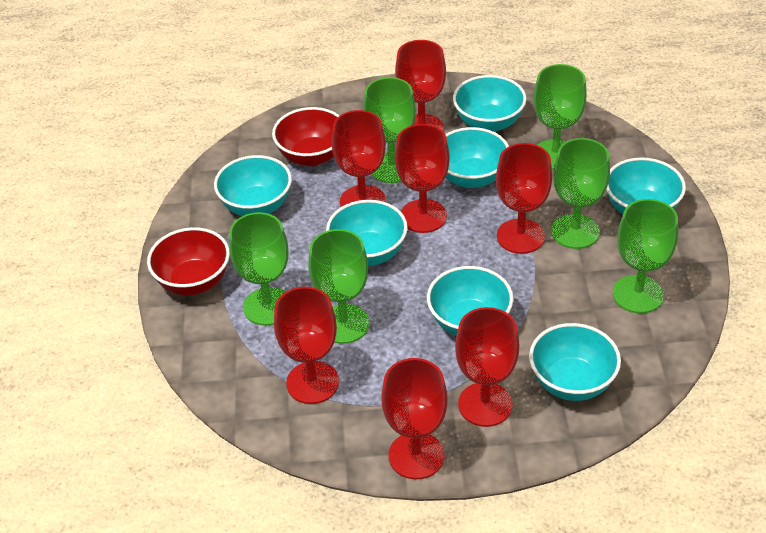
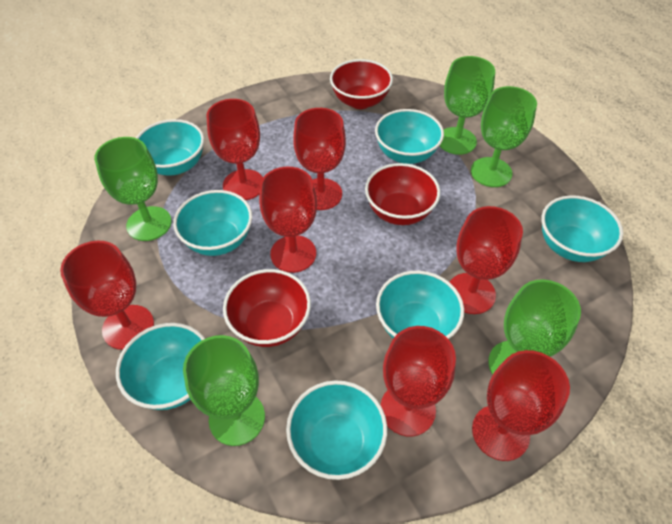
green goblet: [229,212,288,326] [308,229,369,344] [363,77,416,183] [534,64,587,170] [551,138,610,249] [613,199,678,313] = 6 -> [94,137,172,241] [183,335,265,446] [439,56,495,155] [471,86,537,187] [488,279,581,375] = 5
red bowl: [147,227,230,295] [272,107,340,166] = 2 -> [223,269,311,347] [330,59,393,109] [365,163,440,225] = 3

